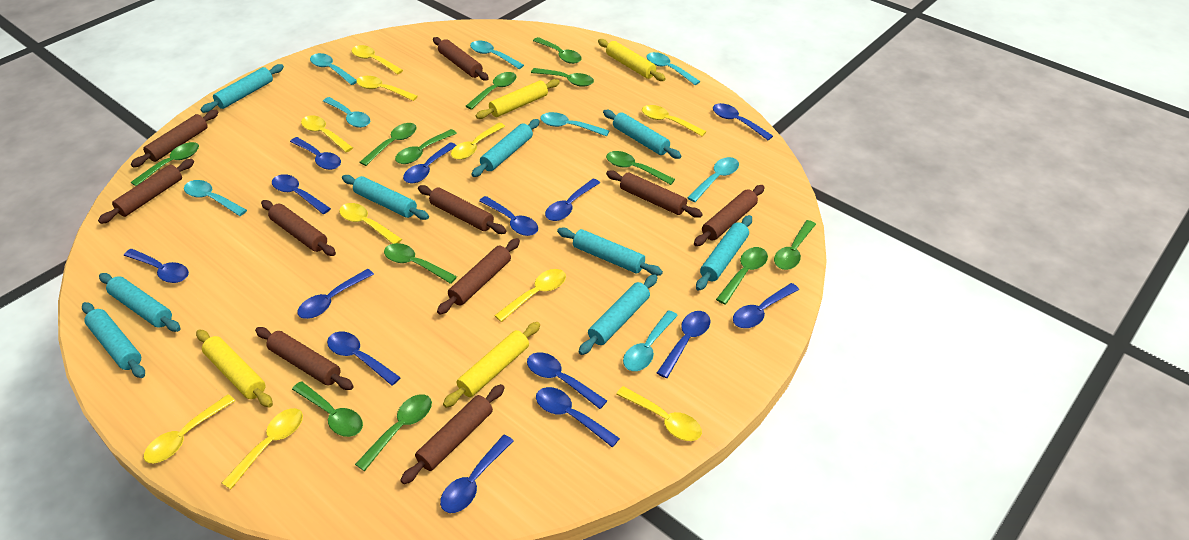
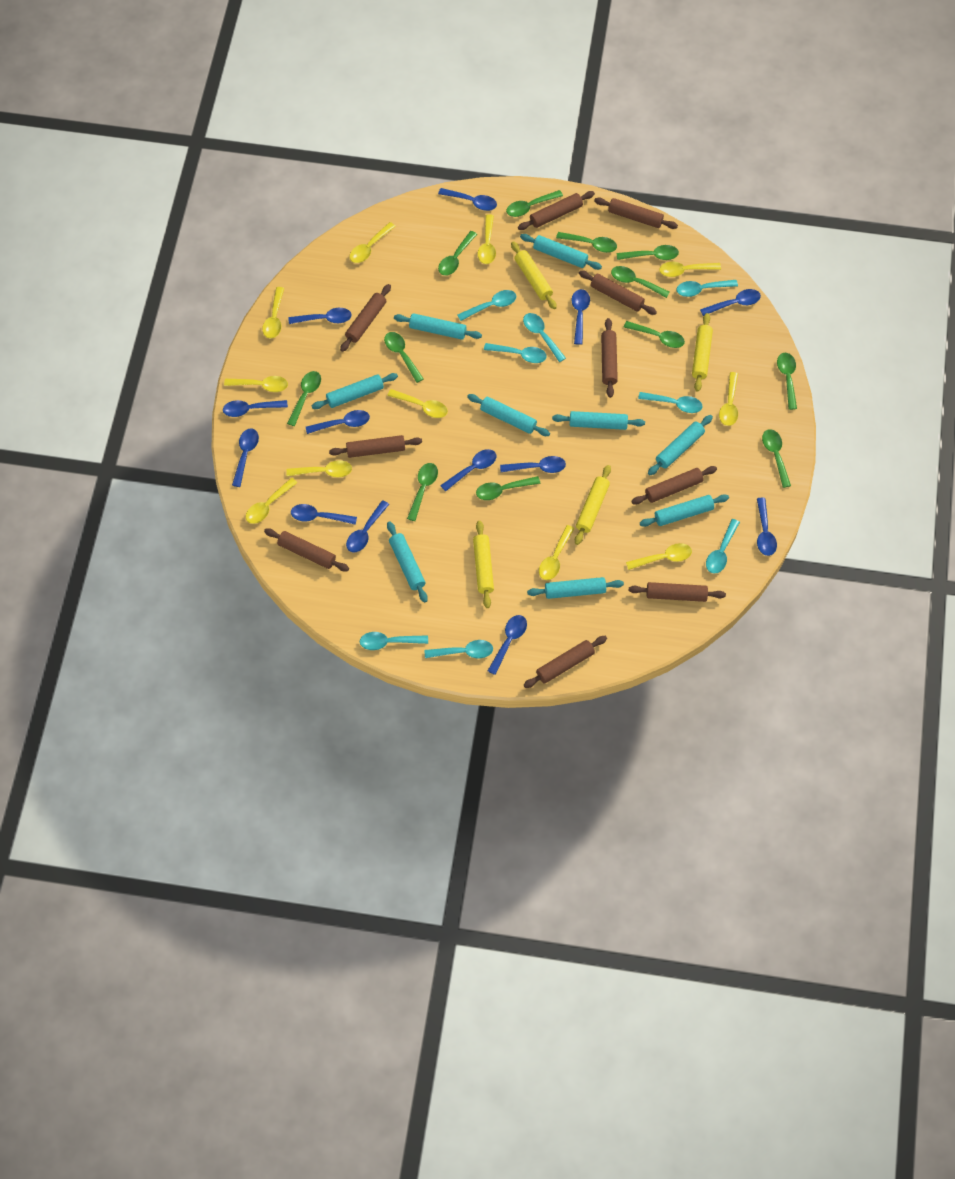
blue spoon: [124,249,189,283] [272,174,331,214] [290,137,341,170] [298,269,374,319] [327,332,401,386] [403,142,457,183] [440,435,514,513] [479,196,538,236] [527,352,607,409] [536,387,620,447] [545,179,600,221] [657,311,710,378] [713,103,773,140] [733,283,799,328] = 14 -> [223,400,288,417] [232,429,259,487] [289,308,352,324] [291,504,357,525] [306,410,370,434] [346,500,389,553] [438,188,497,211] [440,449,496,492] [488,615,527,675] [500,456,566,473] [571,289,590,345] [700,289,761,316] [757,498,777,556] = 13
yellow spoon: [144,394,235,463] [222,408,303,489] [301,115,353,152] [339,203,402,244] [351,45,403,75] [356,76,418,101] [451,123,505,160] [494,269,566,322] [616,386,702,441] [642,105,707,136] = 10 -> [224,376,288,392] [246,478,297,524] [262,287,284,338] [286,460,352,477] [350,222,396,263] [387,389,448,418] [478,214,496,264] [539,525,575,580] [626,543,692,570] [659,262,721,277] [719,372,738,426] = 11

